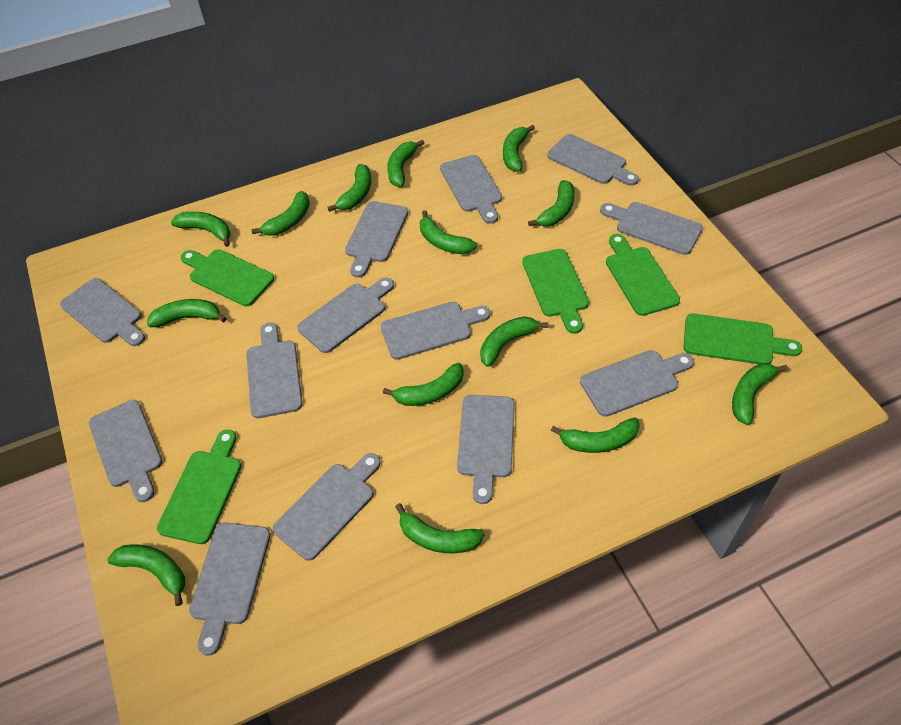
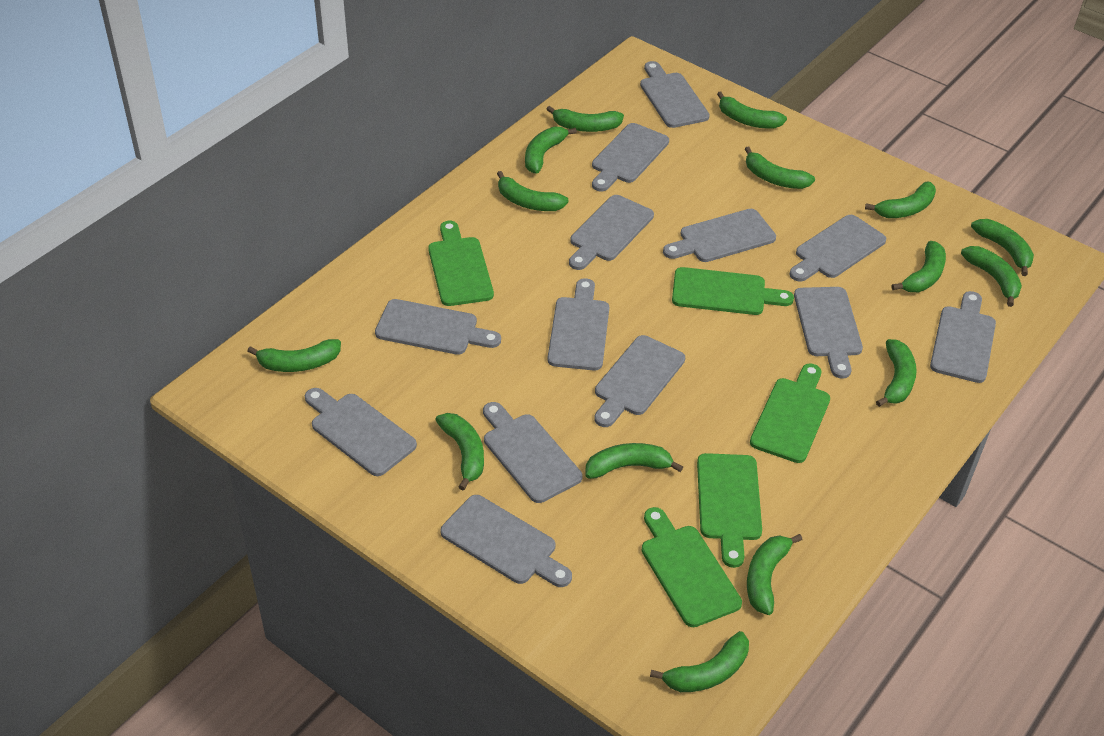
green banana: [107,544,185,606] [147,299,227,327] [171,212,231,247] [252,191,310,236] [327,164,371,212] [383,363,464,406] [387,140,424,187] [395,503,485,553] [420,210,477,254] [480,316,548,367] [503,125,535,172] [528,180,575,227] [551,417,640,453] [732,363,788,425] = 14 -> [248,339,341,372] [435,413,484,491] [497,171,569,211] [525,127,577,173] [546,106,624,132] [586,443,683,479] [650,631,749,692] [717,91,787,128] [745,147,815,189] [747,534,803,615] [865,182,936,218] [876,339,917,407] [892,241,946,292] [961,246,1022,307] [971,219,1034,276] = 15

